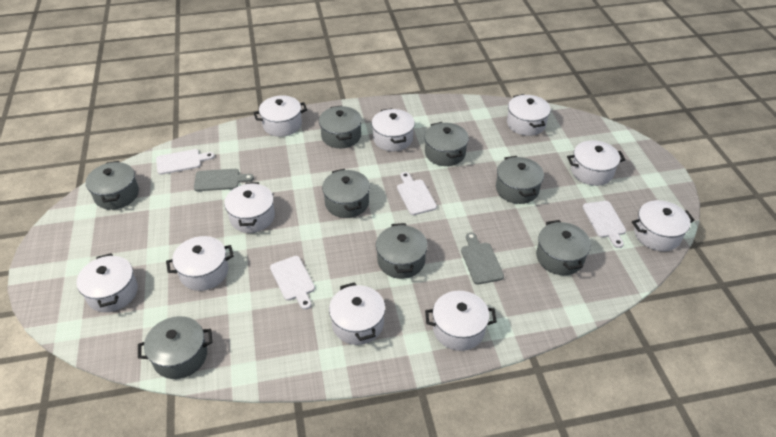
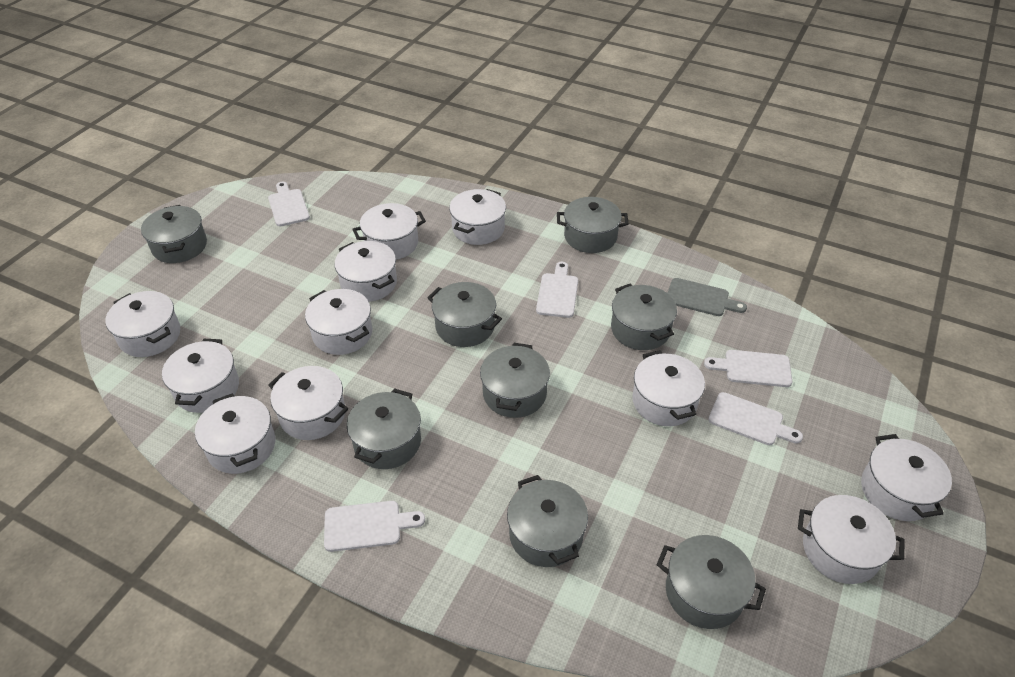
grey cutting board: [194,169,254,191] [461,233,504,284] = 2 -> [668,278,747,316] = 1
white cutting board: [156,149,215,175] [270,256,315,310] [397,172,437,215] [583,201,626,248] = 4 -> [268,182,310,226] [324,501,425,552] [536,262,578,318] [704,350,792,387] [708,392,803,445] = 5
white pot: [76,253,138,312] [166,236,234,291] [224,182,275,233] [254,95,307,137] [329,282,385,345] [372,108,415,151] [425,291,497,351] [507,94,551,136] [567,140,625,186] [632,200,695,251] = 10 -> [105,291,180,357] [162,339,239,413] [195,393,275,474] [268,366,348,440] [305,289,372,355] [334,241,397,302] [352,203,426,260] [449,189,506,245] [632,350,705,426] [798,495,905,584] [861,434,952,521] = 11

